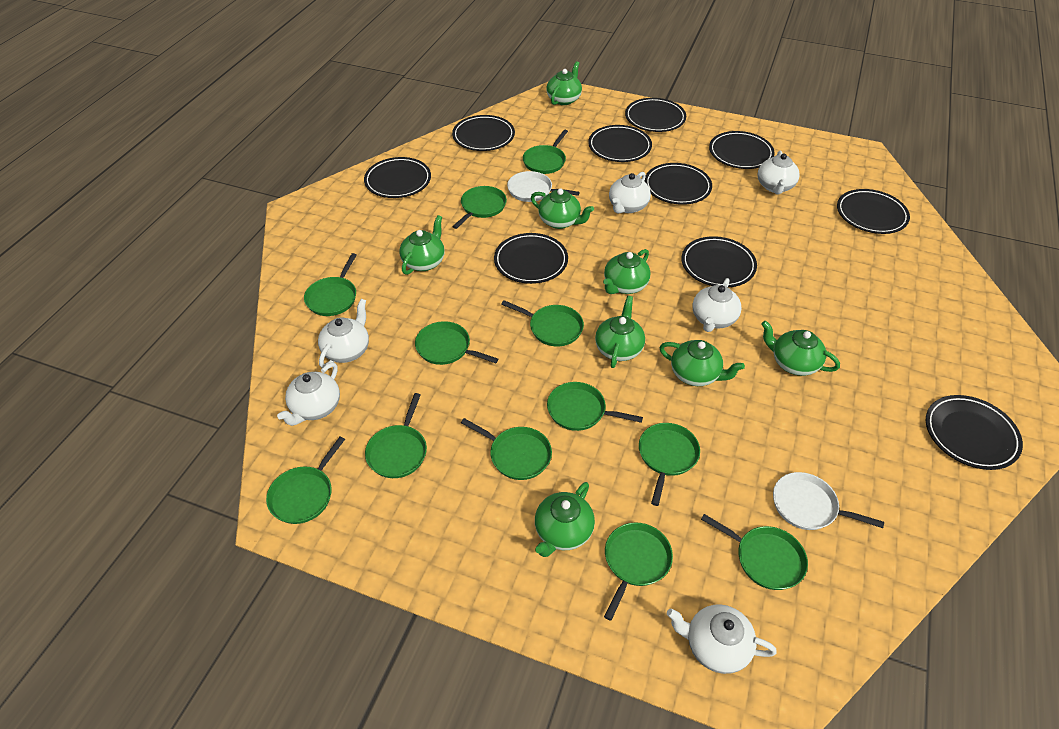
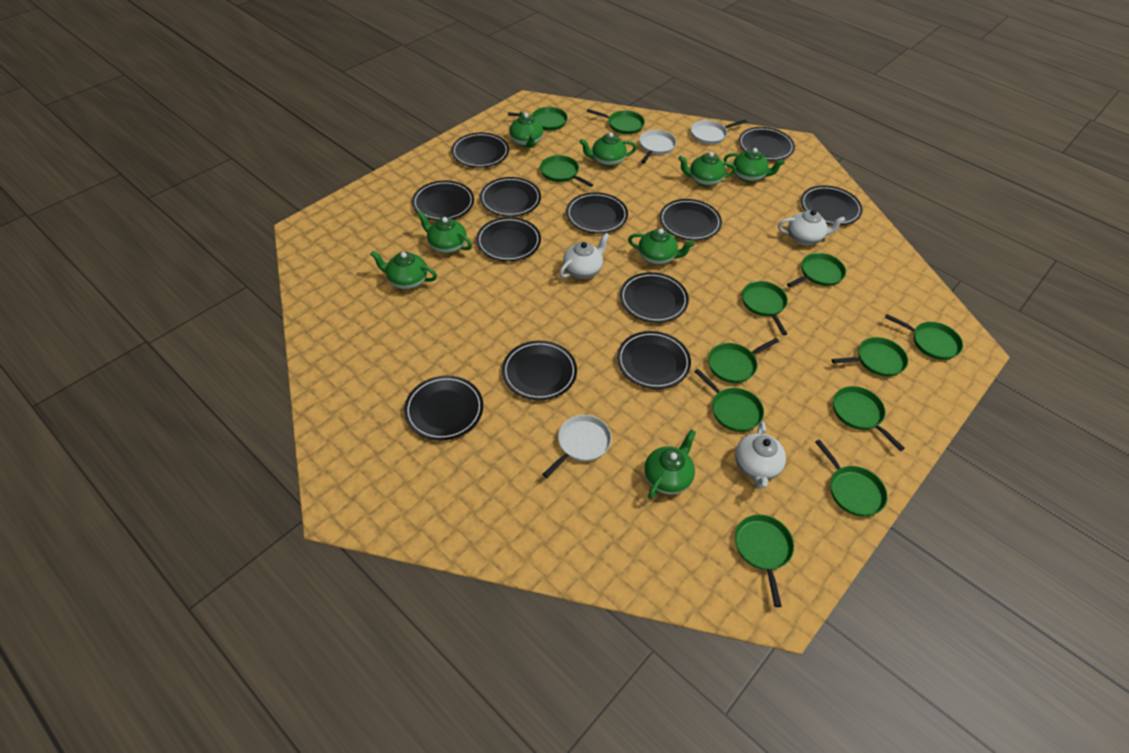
black plate: [364,157,431,198] [452,115,515,151] [494,233,568,284] [588,125,652,162] [625,98,686,132] [644,163,712,205] [681,236,757,288] [709,131,775,169] [837,189,910,234] [926,395,1023,470] = 10 -> [404,376,483,441] [412,181,474,221] [451,133,509,168] [476,217,541,261] [480,177,541,217] [502,341,577,400] [566,192,628,234] [617,331,691,389] [620,272,689,323] [659,199,722,240] [738,127,795,161] [801,185,863,225] = 12
white pan: [507,171,579,202] [773,472,884,530] = 2 -> [542,415,612,478] [639,130,676,163] [691,120,747,144] = 3
white teapot: [277,362,340,426] [318,299,369,368] [609,172,651,213] [667,604,777,674] [692,278,742,332] [757,151,800,194] = 6 -> [559,233,610,279] [735,421,786,489] [778,210,846,245] = 3

